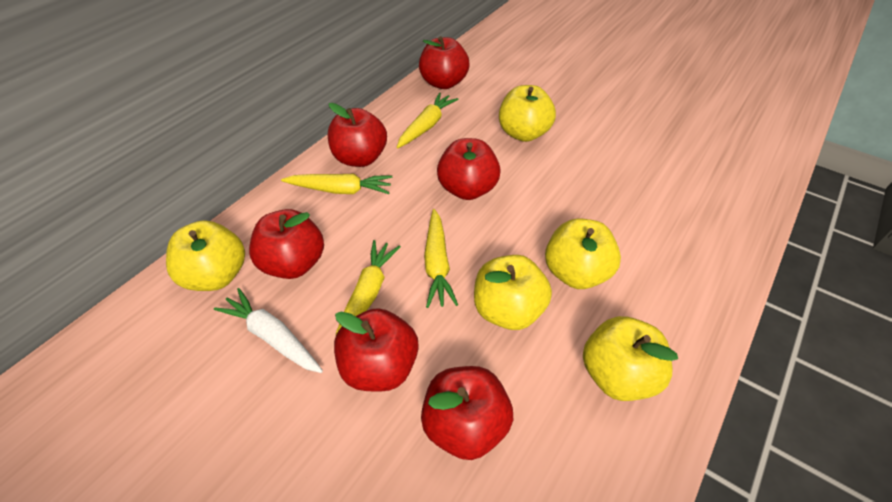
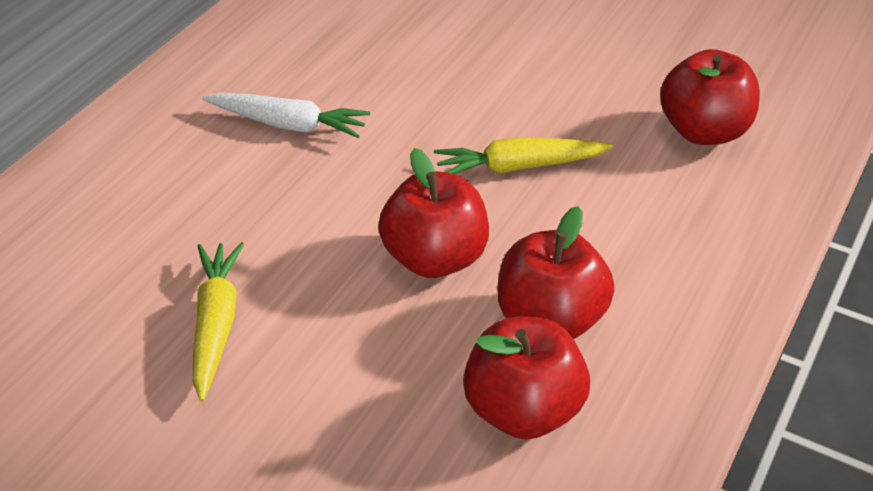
red apple: [249,209,324,279] [328,103,387,167] [334,308,419,391] [419,36,470,89] [421,366,513,460] [437,138,501,200] = 6 -> [378,148,489,278] [463,317,590,439] [497,206,615,339] [660,49,760,145] = 4
yellow apple: [166,220,245,291] [474,255,552,330] [499,85,556,142] [545,218,621,289] [583,316,678,401] = 5 -> none = 0
yellow carrot: [281,174,392,194] [336,240,401,334] [397,92,458,148] [424,209,458,308] = 4 -> [193,242,244,402] [434,137,613,174] = 2

